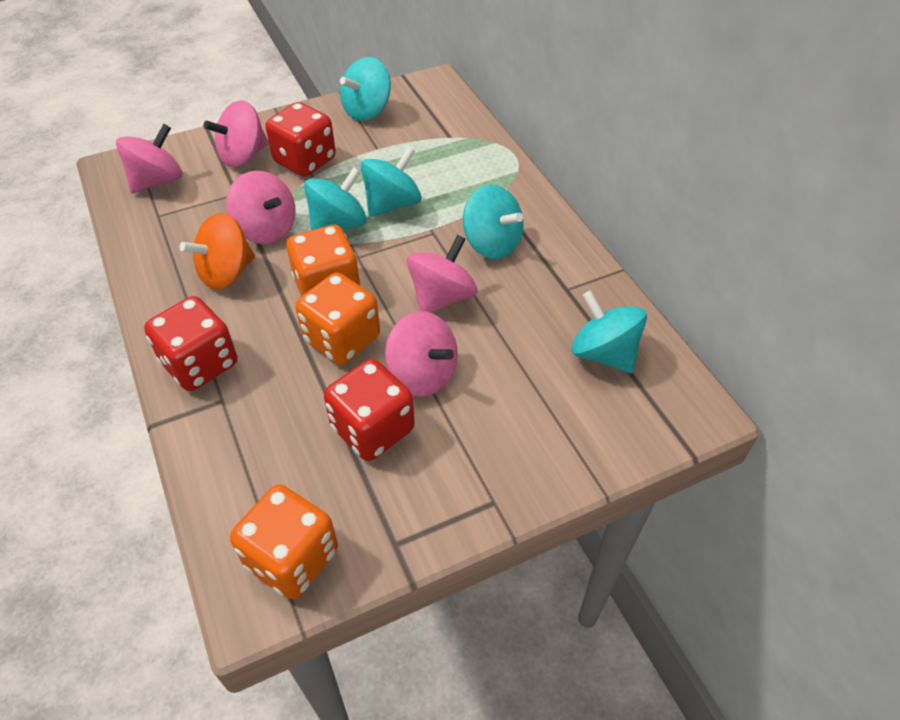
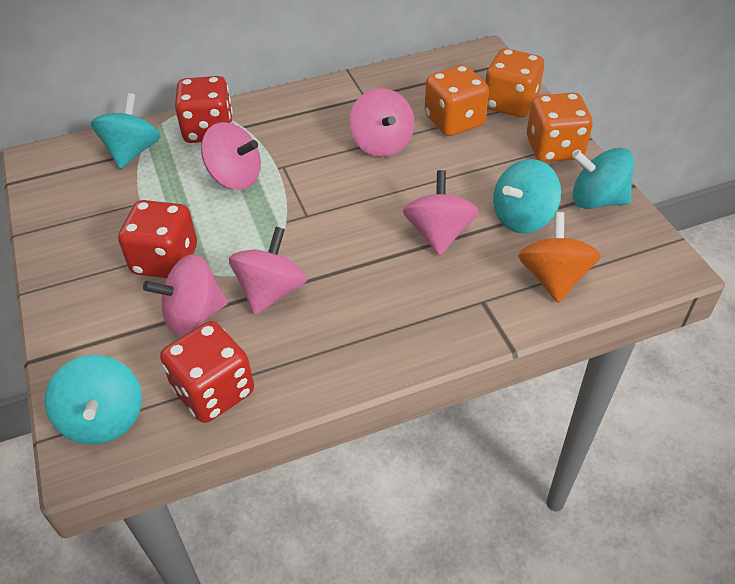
turquoise spinning top: [304,167,367,230] [340,57,391,121] [361,146,422,217] [463,185,523,259] [571,291,647,373] = 5 -> [45,355,142,444] [91,93,161,169] [493,159,561,233] [572,148,634,209] = 4

